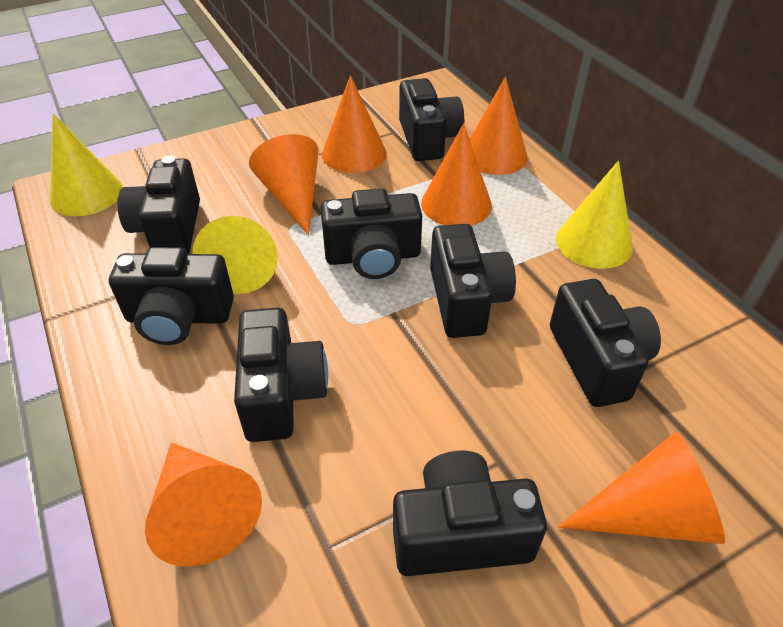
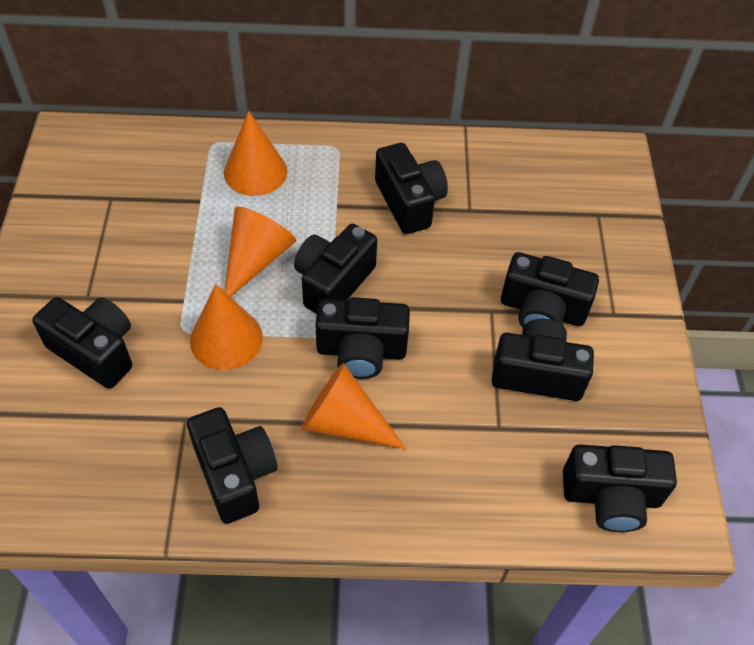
orange cone: [145,442,262,566] [249,134,318,235] [322,75,387,173] [421,123,492,226] [470,77,528,175] [558,432,725,544] = 6 -> [190,284,263,370] [224,111,287,196] [225,207,296,297] [301,363,406,449] = 4
yellow cone: [50,114,123,216] [193,216,278,294] [556,161,633,269] = 3 -> none = 0

